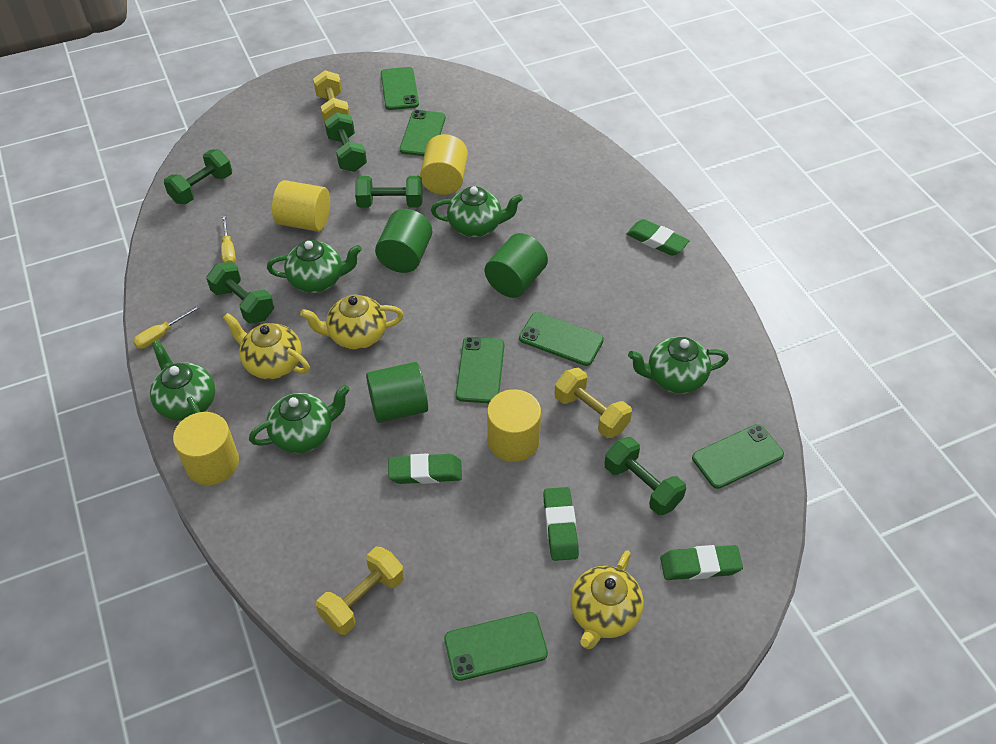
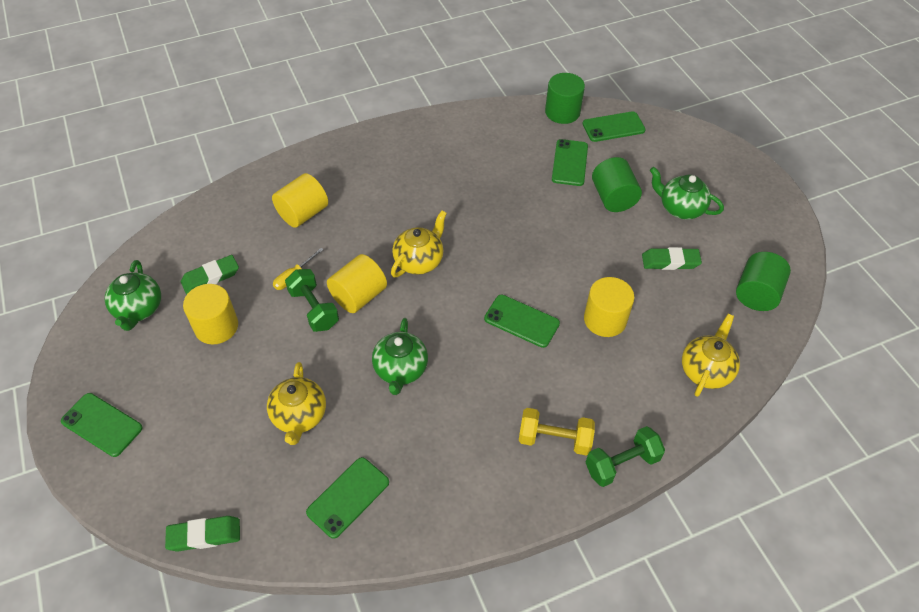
green dumbbell: [164,149,232,204] [206,262,274,324] [325,112,367,172] [355,176,422,208] [604,437,686,515] = 5 -> [285,269,339,332] [585,426,665,487] = 2
green eraser: [388,453,462,484] [543,487,579,561] [627,219,690,256] [660,545,743,580] = 4 -> [165,516,240,552] [181,255,239,294] [642,247,702,270] = 3
green phone: [381,67,419,110] [400,110,445,156] [444,612,548,681] [456,337,504,403] [519,312,604,366] [692,424,784,489] = 6 -> [61,393,143,457] [306,457,389,539] [484,295,560,348] [552,139,588,186] [582,111,646,142] = 5
green teapot: [150,340,215,421] [249,385,350,453] [267,240,362,293] [431,186,523,238] [628,337,729,394] = 5 -> [105,260,161,331] [372,318,428,395] [650,167,724,219] = 3
yellow dumbbell: [313,70,350,124] [316,547,404,635] [554,368,632,438] = 3 -> [519,408,595,456] = 1
yellow screwdriver: [133,305,201,349] [221,215,236,264] = 2 -> [273,248,324,290] = 1

